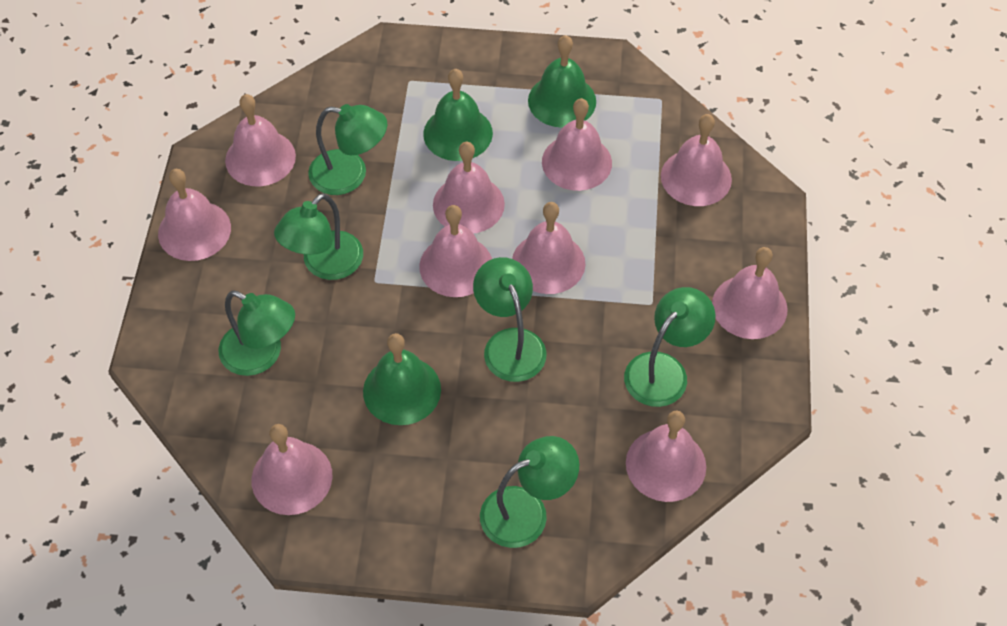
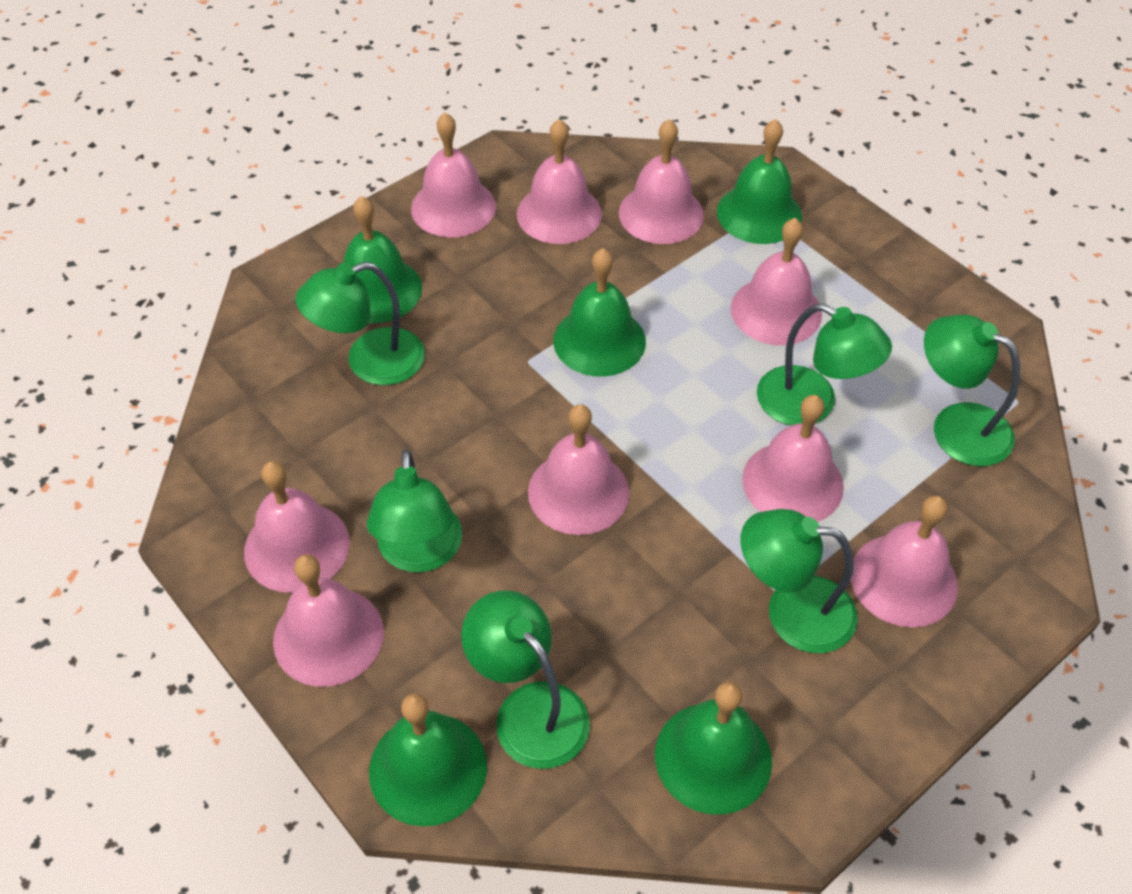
green bell: [363,333,441,425] [423,69,493,161] [528,35,596,128] = 3 -> [344,196,422,323] [369,693,487,827] [553,248,646,377] [655,682,772,815] [717,119,802,244] = 5
pink bell: [158,169,231,261] [225,94,296,186] [251,424,333,515] [419,205,492,297] [433,142,505,233] [512,202,585,294] [542,98,612,191] [626,410,706,502] [661,114,732,206] [712,247,787,339] = 10 -> [244,461,350,593] [273,554,384,687] [411,113,496,237] [517,119,602,244] [528,404,630,535] [619,119,704,244] [731,218,822,345] [742,395,844,522] [850,496,958,627] = 9

